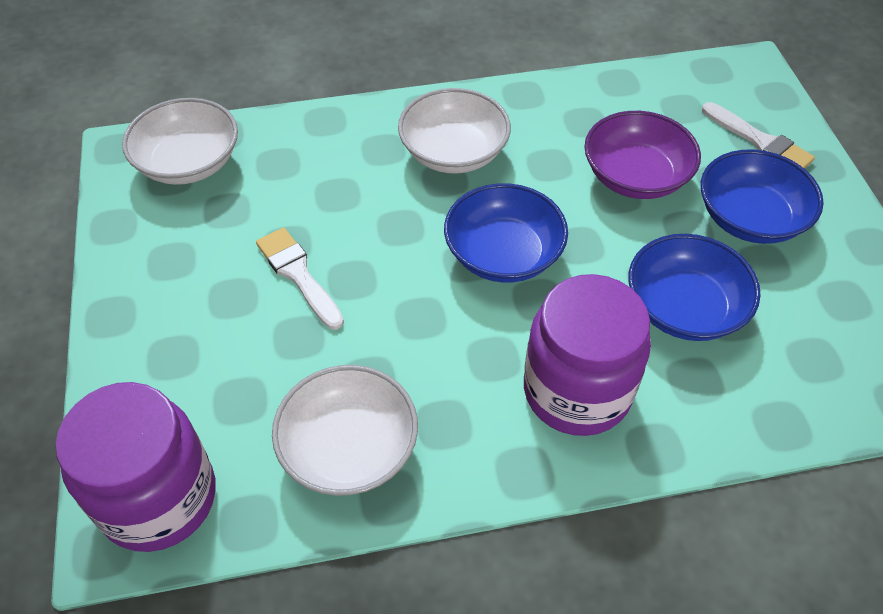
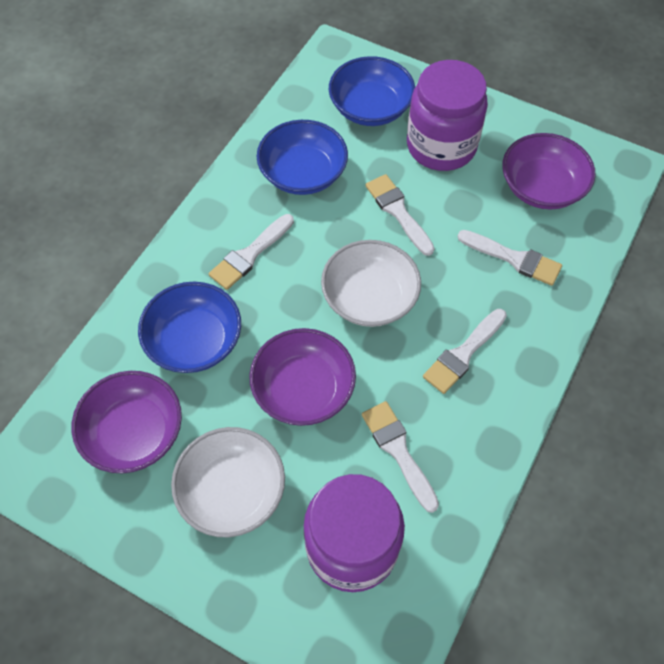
purple bowl: [584,111,701,199] = 1 -> [71,371,182,473] [249,328,356,426] [502,133,596,209] = 3
white bowl: [122,98,238,185] [272,365,418,496] [398,88,511,174] = 3 -> [171,427,285,537] [321,240,421,327] = 2
white brush: [256,227,344,330] [702,102,815,169] = 2 -> [209,214,294,290] [362,401,439,513] [365,174,435,256] [423,309,507,394] [457,230,562,286] = 5

